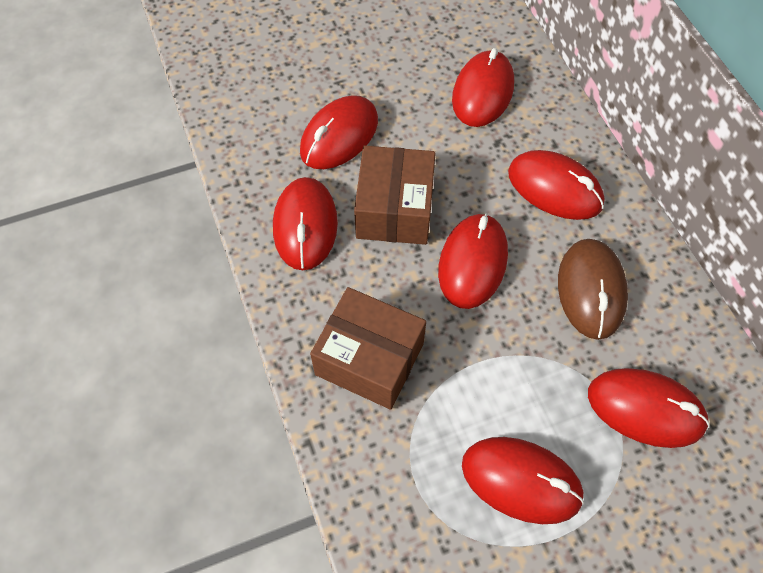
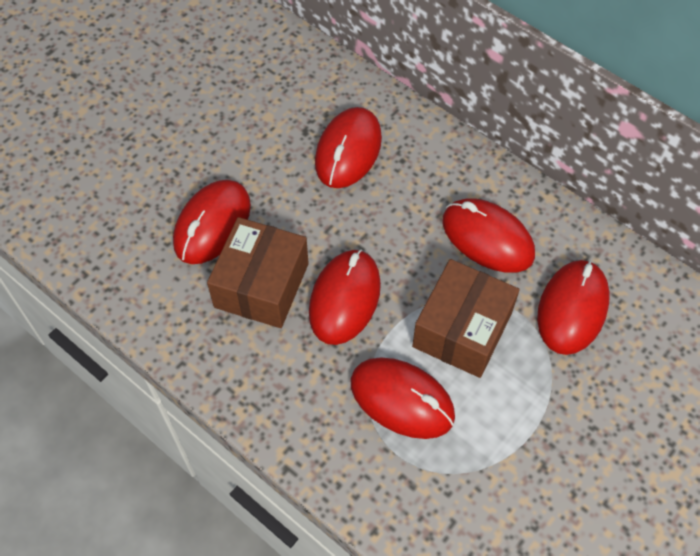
brown mouse: [558,239,628,340] = 1 -> none = 0
red mouse: [273,177,338,270] [300,95,378,169] [438,213,508,309] [452,48,514,127] [462,437,585,524] [508,150,604,220] [588,368,710,448] = 7 -> [173,180,251,264] [309,249,381,345] [315,107,382,188] [350,357,455,439] [442,198,535,273] [537,260,610,355] = 6

